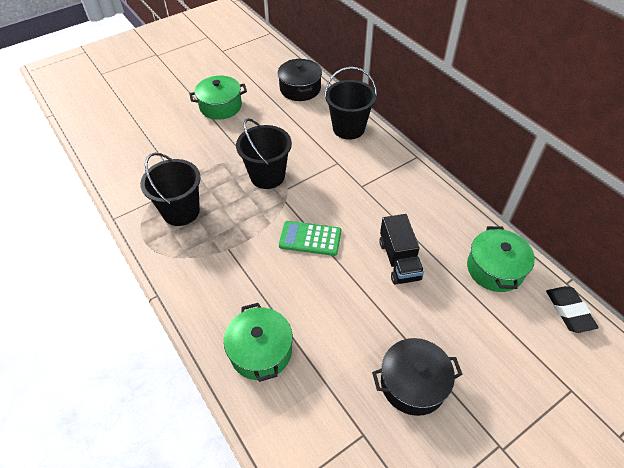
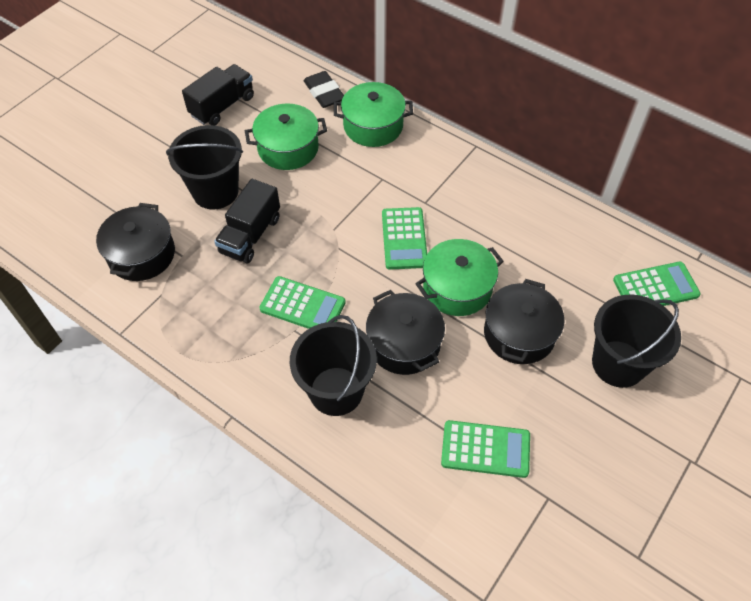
black pot: [277,58,322,101] [372,338,463,416] = 2 -> [96,203,175,281] [366,290,445,375] [484,279,564,364] = 3
black truck: [379,214,424,285] = 1 -> [182,64,254,125] [214,179,280,263] = 2
green calculator: [279,221,341,256] = 1 -> [259,276,346,329] [382,207,427,269] [441,420,530,478] [613,262,701,306] = 4

